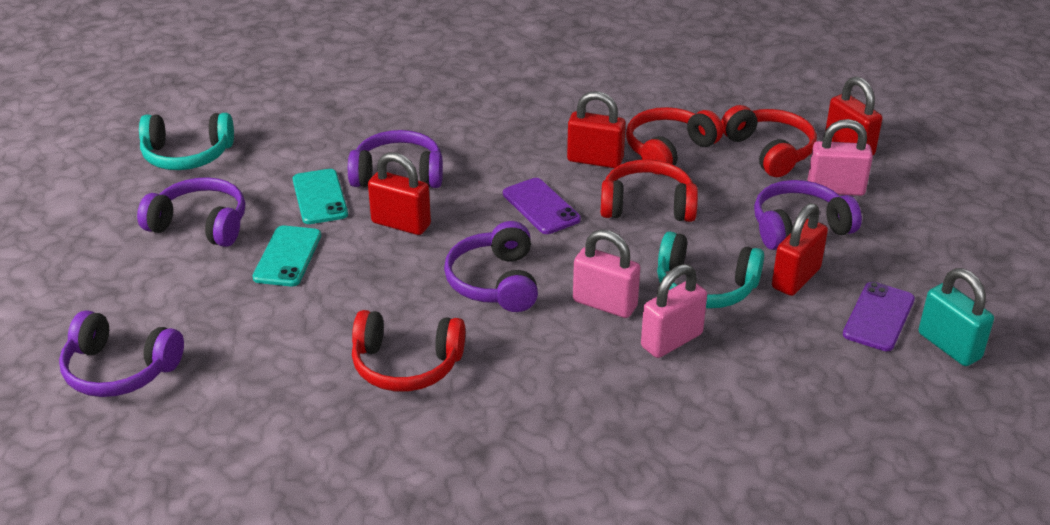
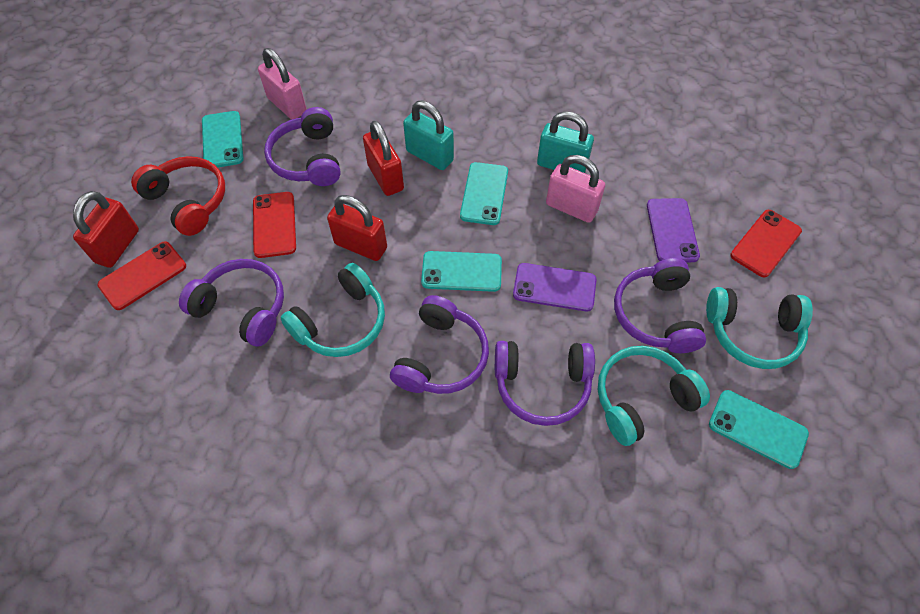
pink padlock: [573,229,640,318] [641,264,707,358] [807,119,873,196] = 3 -> [258,48,307,119] [546,155,605,223] = 2
red headphones: [352,310,465,391] [601,159,698,222] [626,107,723,174] [721,105,817,177] = 4 -> [131,156,225,236] = 1
red padlock: [368,152,431,235] [567,91,626,168] [772,203,828,296] [825,77,883,155] = 4 -> [73,191,139,268] [327,195,387,261] [363,121,404,196] = 3
red phone: none = 0 -> [97,241,186,310] [253,192,296,258] [730,210,802,277] = 3
turquoise headphones: [139,113,234,170] [657,231,764,308] = 2 -> [281,263,385,357] [598,346,710,446] [706,287,813,369] = 3
turquoise padlock: [919,268,994,366] = 1 -> [403,100,454,170] [537,111,594,173] = 2
turquoise phone: [252,226,321,287] [293,169,348,224] = 2 -> [202,111,243,168] [421,251,502,292] [460,162,508,225] [709,390,809,469] = 4

